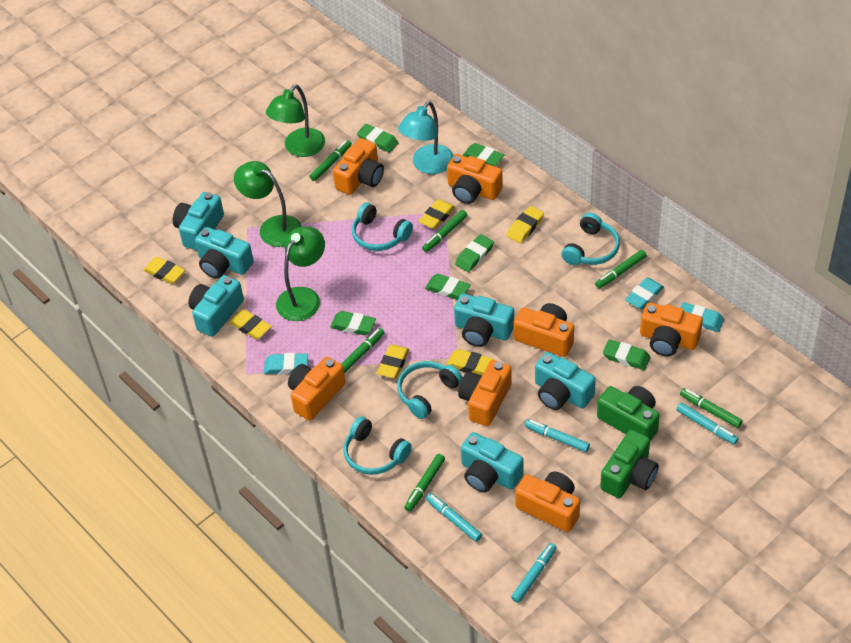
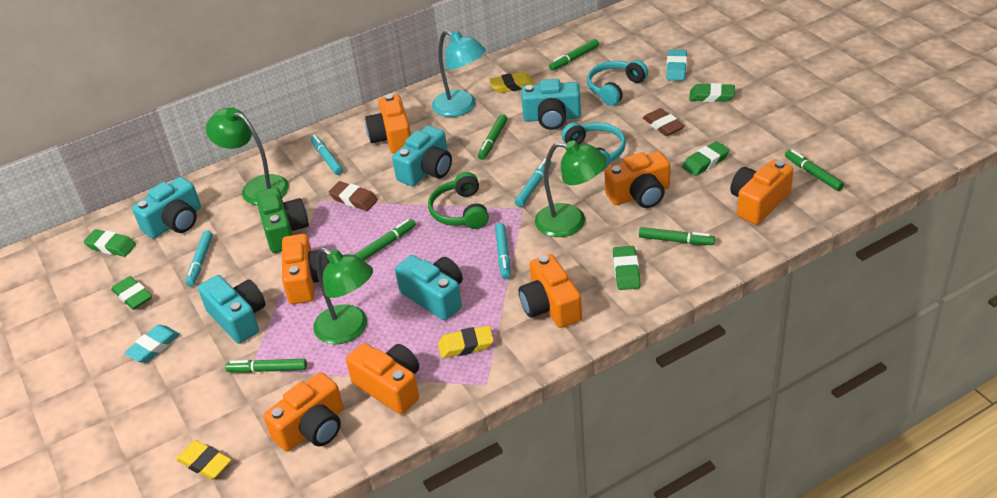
brown eraser: none = 0 -> [329,181,378,211] [643,108,685,136] = 2
green camera: [597,386,660,441] [600,430,659,498] = 2 -> [255,187,309,253] = 1
green eraser: [330,311,376,335] [357,124,398,153] [425,274,470,300] [455,234,494,272] [462,143,504,166] [603,339,650,370] = 6 -> [84,229,136,257] [111,276,152,310] [613,246,641,290] [682,141,730,176] [689,83,735,102] = 5
green headphones: none = 0 -> [428,172,489,229] = 1
turquoise camera: [173,192,224,250] [188,275,244,337] [195,227,253,279] [454,294,514,347] [461,432,524,493] [535,352,596,410] = 6 -> [132,177,201,239] [198,275,265,344] [392,125,452,186] [395,255,463,320] [521,79,581,130] = 5
turquoise eraser: [264,353,308,375] [625,277,664,309] [680,302,724,332] = 3 -> [124,325,180,363] [666,50,687,81] = 2
turquoise headphones: [344,416,412,475] [352,202,413,251] [397,361,462,419] [562,213,620,265] = 4 -> [561,122,626,172] [587,60,648,106] = 2
yellow eraser: [143,257,185,284] [229,309,271,339] [377,345,409,378] [418,199,455,229] [447,349,494,375] [507,206,544,243] = 6 -> [176,440,231,480] [438,325,494,358] [489,72,534,93] = 3

